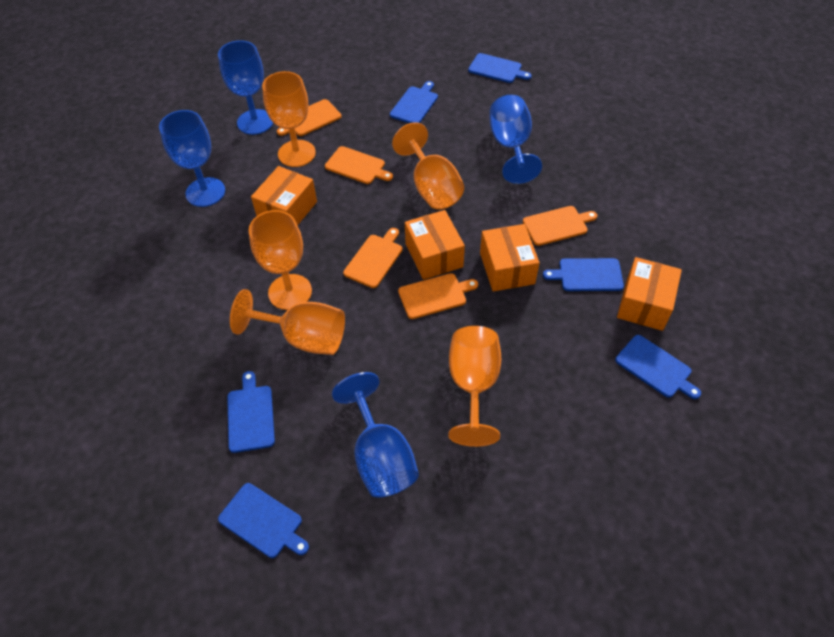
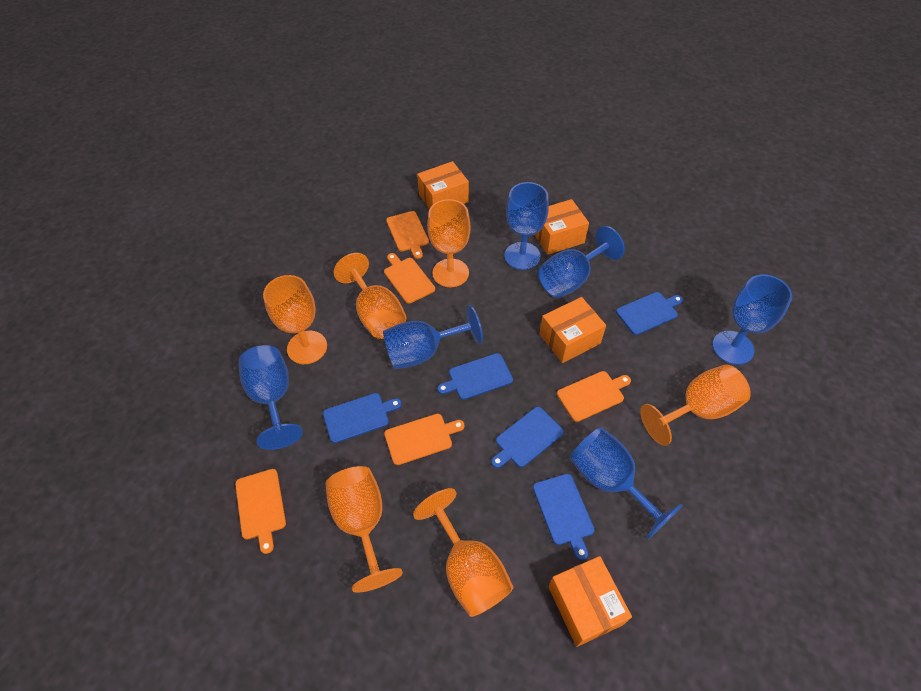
blue cutting board: [218,483,309,558] [227,371,275,453] [390,81,438,123] [468,53,532,83] [543,258,624,291] [615,335,701,399] = 6 -> [323,393,402,443] [437,353,513,400] [491,407,564,468] [533,474,595,560] [616,292,683,335] = 5
blue goblet: [159,110,225,207] [218,40,273,135] [332,372,419,498] [489,95,542,184] = 4 -> [239,345,303,450] [383,305,483,369] [504,182,549,270] [538,226,625,298] [570,427,683,540] [712,275,792,365] = 6
orange goblet: [230,289,345,355] [249,210,312,310] [262,71,316,167] [392,122,464,210] [448,326,501,447] = 5 -> [263,275,327,364] [326,466,403,593] [334,253,406,339] [413,488,513,617] [427,199,471,287] [640,365,751,446] = 6

